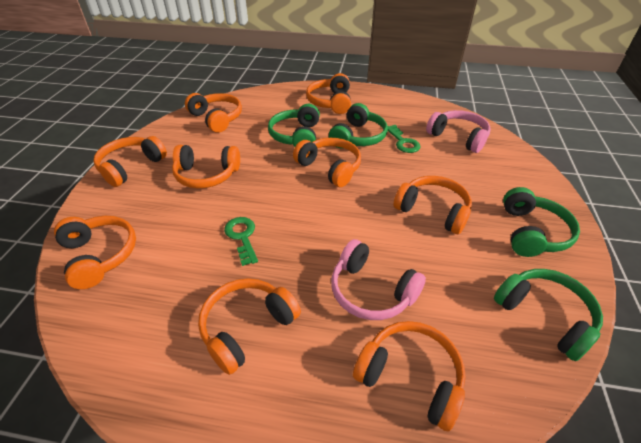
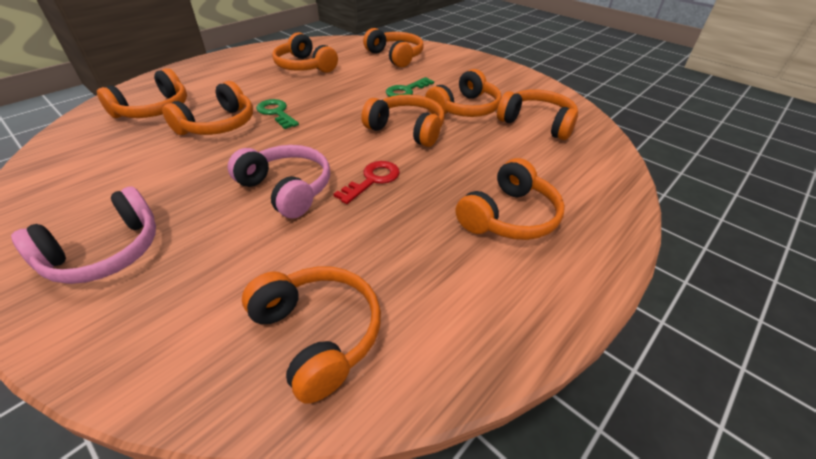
green headphones: [268,104,320,147] [329,103,388,148] [494,269,603,361] [503,187,580,257] = 4 -> none = 0
red key: none = 0 -> [334,161,400,204] = 1

